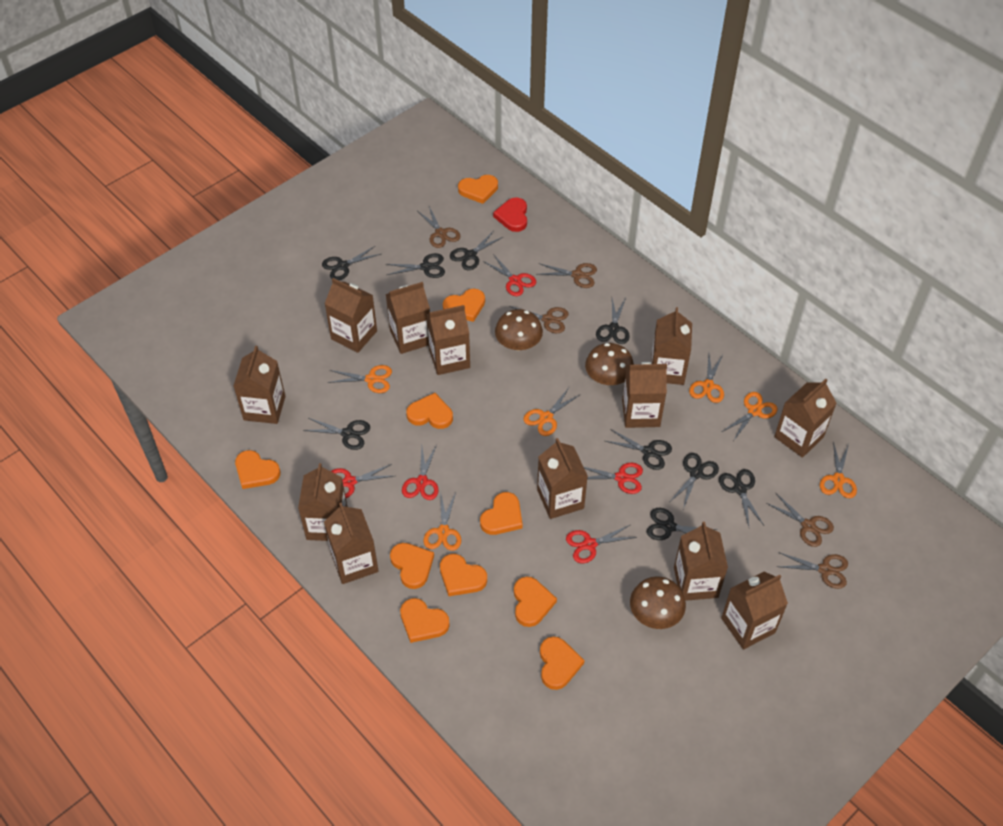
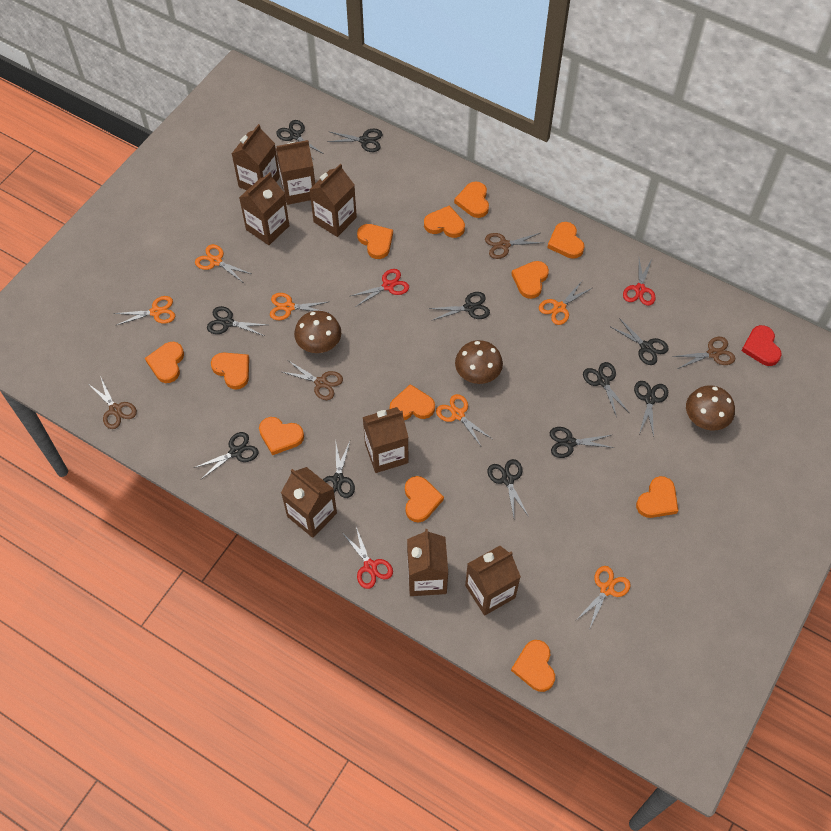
black scissors: [303,418,370,450] [322,246,381,280] [385,253,445,278] [450,232,503,270] [596,298,630,344] [606,429,672,470] [647,508,717,540] [670,453,719,509] [719,469,764,526] = 9 -> [194,432,258,479] [207,306,268,336] [276,120,324,160] [323,442,355,498] [328,129,383,152] [428,292,490,321] [487,459,529,517] [550,427,614,458] [583,362,629,418] [611,318,669,365] [634,381,668,437] = 11
brown carton: [234,346,285,424] [298,463,347,541] [324,503,379,584] [325,278,377,353] [386,282,430,354] [426,305,470,375] [537,438,588,519] [622,362,667,428] [651,307,692,385] [674,522,728,601] [721,571,788,650] [774,379,837,458] = 12 -> [232,124,280,190] [239,172,289,245] [276,140,315,205] [281,467,337,538] [309,164,357,237] [363,407,409,473] [407,529,448,596] [465,546,521,615] = 8
brown scissors: [418,207,461,248] [509,306,569,333] [538,263,597,288] [766,492,834,547] [777,552,848,589] = 5 -> [90,376,137,429] [282,361,343,400] [485,233,543,259] [672,337,735,369] = 4
orange heart: [235,450,280,489] [390,543,434,589] [400,598,450,643] [406,393,453,429] [440,554,487,596] [443,288,485,322] [458,175,498,204] [480,492,523,535] [514,577,557,627] [540,636,585,690] = 10 -> [145,342,184,383] [211,352,249,390] [259,417,304,455] [357,224,393,259] [390,384,435,420] [405,476,444,523] [424,205,465,238] [454,182,489,218] [511,261,549,299] [511,640,555,692] [547,222,585,259] [636,476,678,518] = 12
red scissors: [331,464,394,498] [402,445,439,500] [483,254,536,296] [566,525,637,563] [584,463,643,494] = 5 -> [343,527,393,589] [351,269,409,307] [623,259,656,306] = 3

